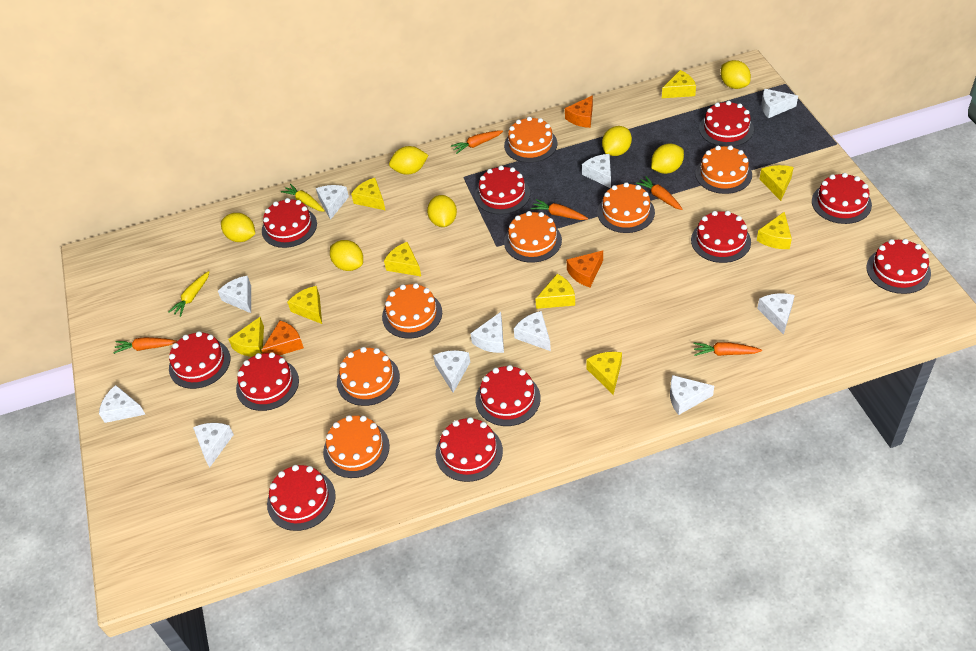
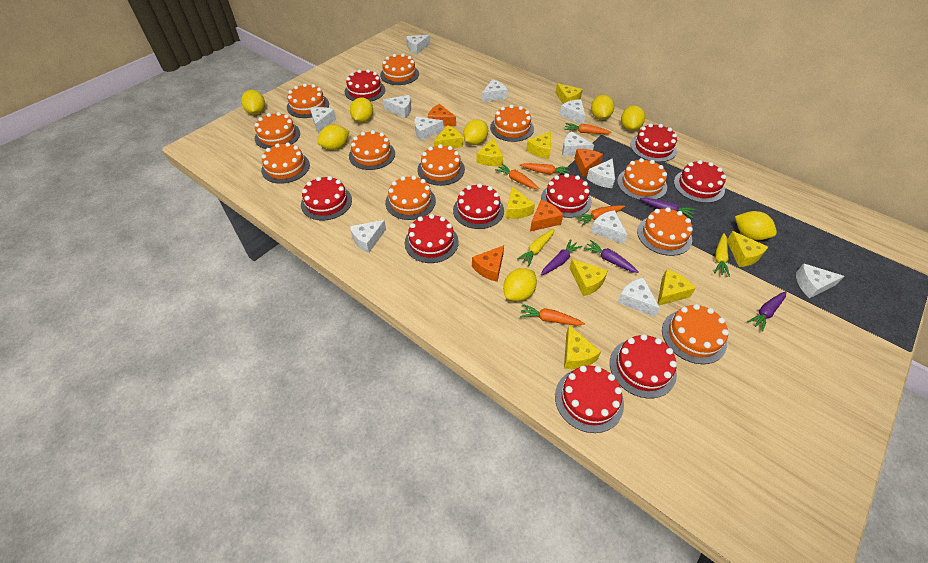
orange cake: [323,415,390,478] [337,347,400,406] [382,283,442,339] [504,117,557,163] [504,211,562,263] [597,182,655,233] [695,145,752,194] = 7 -> [255,112,300,149] [261,143,310,184] [287,83,329,118] [349,130,395,170] [380,54,419,85] [385,175,436,220] [417,144,465,186] [490,105,534,142] [617,158,667,201] [637,207,693,256] [662,304,729,364] = 11
orange cheese: [262,321,304,356] [565,95,593,128] [567,250,603,287] = 3 -> [428,104,456,126] [472,245,504,282] [530,200,563,232] [574,149,603,178] = 4
purple carrot: none = 0 -> [541,239,582,275] [584,240,639,273] [640,198,695,218] [747,291,786,332] = 4
red cake: [169,331,230,389] [236,352,299,411] [262,198,317,248] [267,465,336,531] [436,417,503,482] [475,166,530,215] [476,365,541,426] [691,211,751,263] [699,101,754,147] [812,173,872,224] [866,239,931,294] = 11 -> [301,176,352,220] [345,69,385,102] [405,214,459,263] [453,183,504,229] [541,173,592,218] [555,366,624,433] [610,334,677,398] [630,123,677,162] [674,160,726,203] = 9
white cheese: [99,385,146,423] [193,423,234,468] [218,276,251,313] [316,185,349,220] [433,350,470,393] [470,312,504,353] [514,311,551,351] [582,154,611,188] [670,375,714,415] [757,293,795,335] [762,89,798,118] = 11 -> [310,107,336,133] [350,220,386,253] [383,95,411,118] [406,35,430,54] [415,117,444,141] [481,79,508,102] [560,99,586,124] [562,131,594,156] [587,158,615,188] [591,210,627,244] [617,277,660,317] [796,264,845,298] = 12
yellow lemon: [221,213,255,242] [330,240,363,271] [389,146,428,175] [427,195,457,227] [602,126,632,156] [651,143,684,174] [721,60,751,89] = 7 -> [241,90,265,115] [317,125,350,150] [350,97,373,123] [463,119,488,145] [503,268,537,301] [591,95,614,120] [621,105,645,131] [735,211,777,240] = 8

